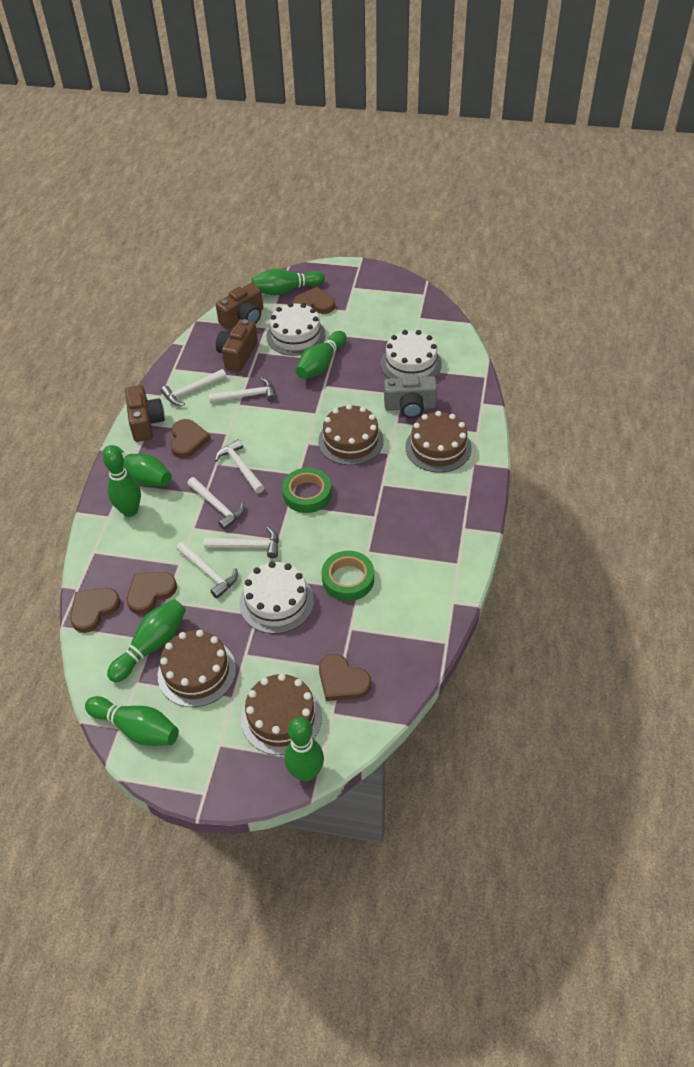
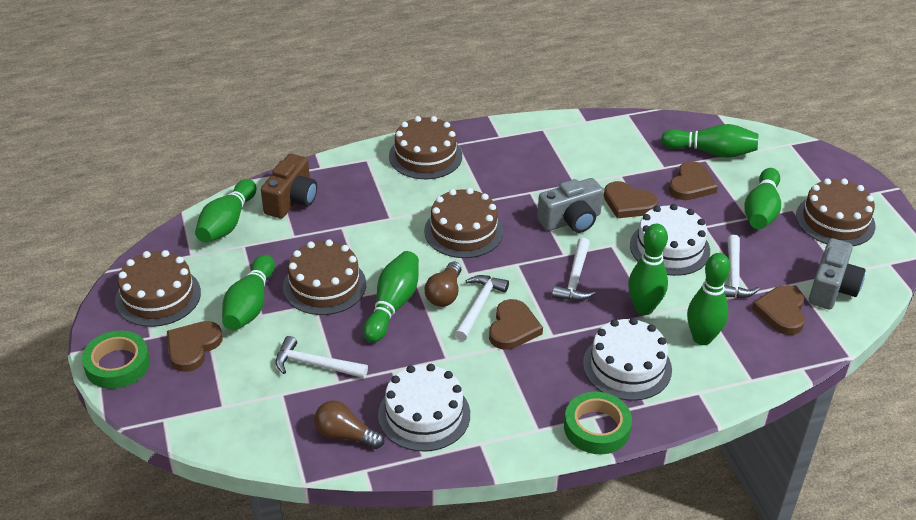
brown cake: [158,630,236,707] [241,673,322,755] [318,404,384,465] [405,411,472,473] = 4 -> [115,250,201,327] [283,239,366,315] [389,116,462,179] [424,188,503,258] [796,178,876,246] = 5
brown camera: [125,385,165,442] [216,283,263,330] [216,319,258,372] = 3 -> [261,154,317,218] = 1
brown light bulb: none = 0 -> [314,400,384,449] [425,261,461,307] = 2
grey camera: [384,374,437,418] = 1 -> [537,178,603,233] [809,238,866,309] = 2
white hammer: [161,369,226,406] [176,541,238,599] [187,477,245,530] [204,527,279,558] [209,378,276,403] [215,439,264,493] = 6 -> [276,336,368,378] [455,275,509,341] [552,237,596,301] [724,235,760,298] = 4

